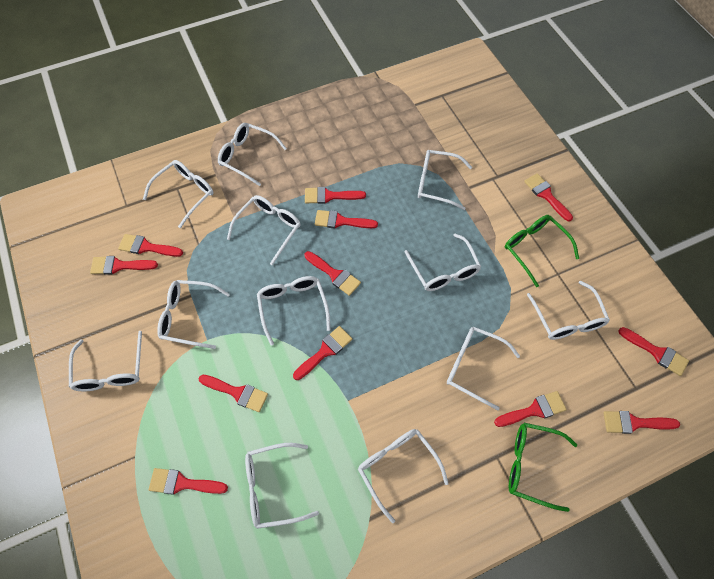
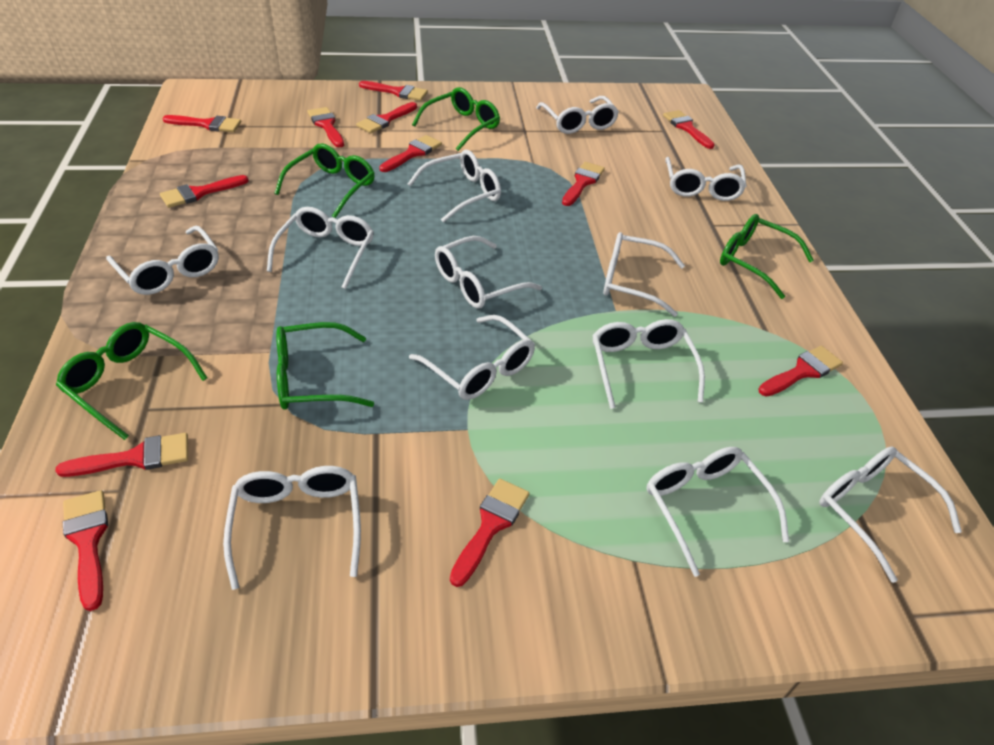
green glasses: [505,215,579,287] [509,423,577,512] = 2 -> [56,322,207,440] [275,143,375,218] [276,322,374,410] [412,87,500,151] [720,214,814,299] = 5

